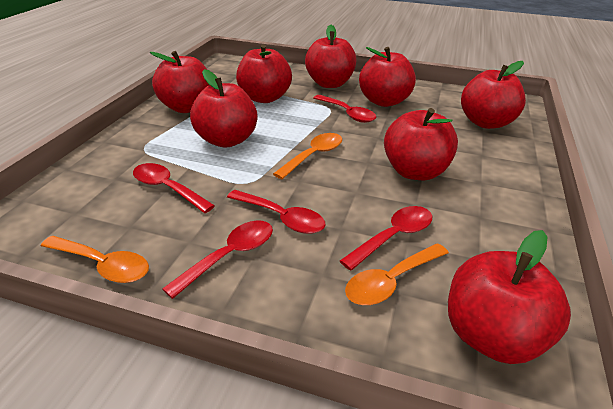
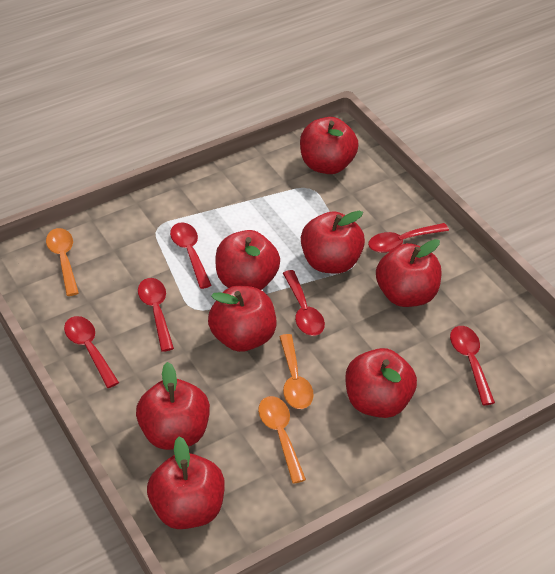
red spoon: [133,163,215,213] [162,220,273,299] [227,190,325,234] [313,95,377,123] [340,206,432,271] = 5 -> [64,316,119,388] [138,278,174,352] [170,222,212,289] [283,270,325,336] [368,223,449,253] [450,326,495,405] = 6

